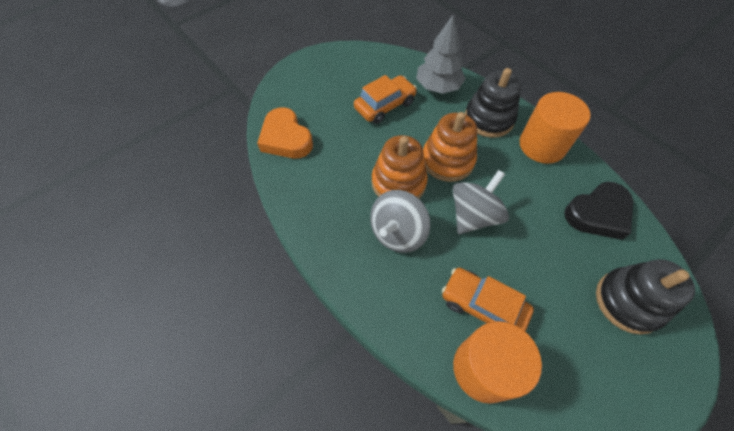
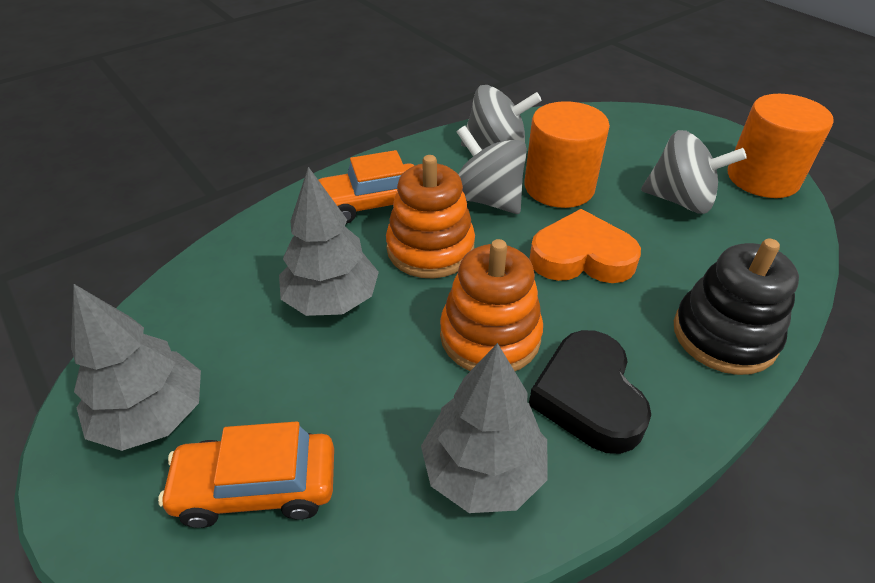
black stacking toy: [465,68,521,138] [596,259,695,334] = 2 -> [674,239,799,375] = 1
grey spinning top: [370,190,430,253] [453,170,509,234] = 2 -> [457,126,527,214] [461,85,542,150] [641,130,747,214] = 3
grey tree: [416,15,466,94] = 1 -> [71,284,201,451] [279,167,379,316] [421,343,548,513] = 3

